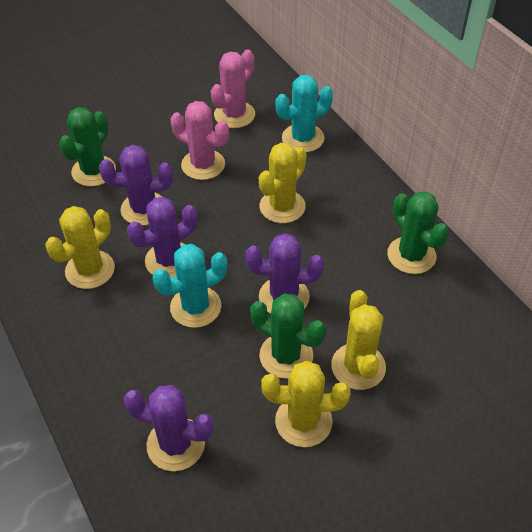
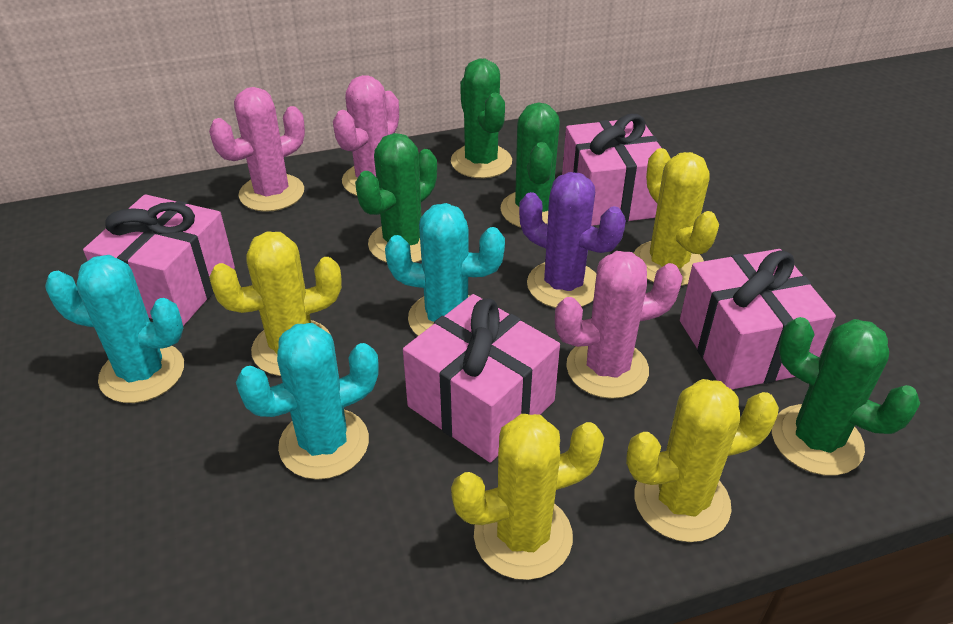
green cactus: [59,107,116,187] [250,293,326,379] [387,191,449,274] = 3 -> [355,133,437,263] [451,58,512,178] [500,102,560,227] [772,317,920,476] = 4
pink cactus: [171,101,229,180] [211,49,255,128] = 2 -> [209,87,305,212] [333,75,399,196] [555,251,683,399] = 3
pink gift: none = 0 -> [83,194,235,326] [403,294,560,463] [562,114,661,226] [680,249,836,390] = 4
purple cactus: [99,145,173,226] [123,385,214,471] [127,197,198,278] [245,233,324,314] = 4 -> [519,172,626,308] = 1
turquoise cactus: [153,244,227,328] [275,75,333,152] = 2 -> [45,255,184,403] [236,323,379,480] [385,203,505,336] = 3

